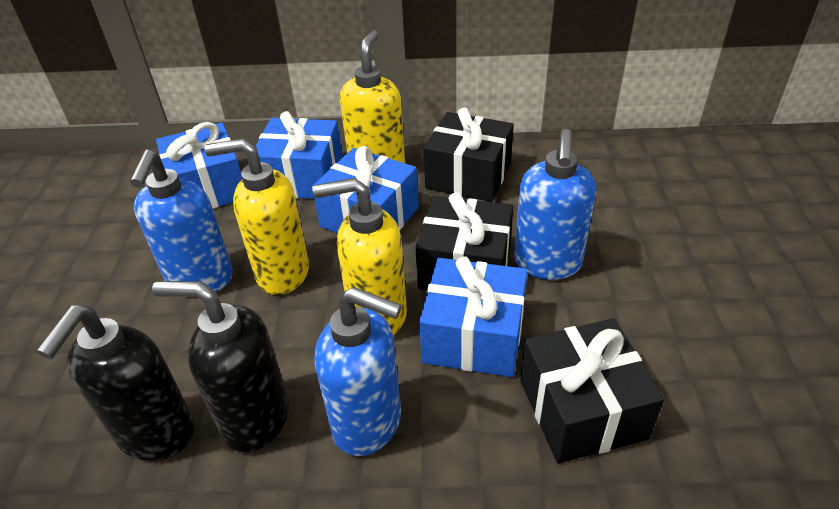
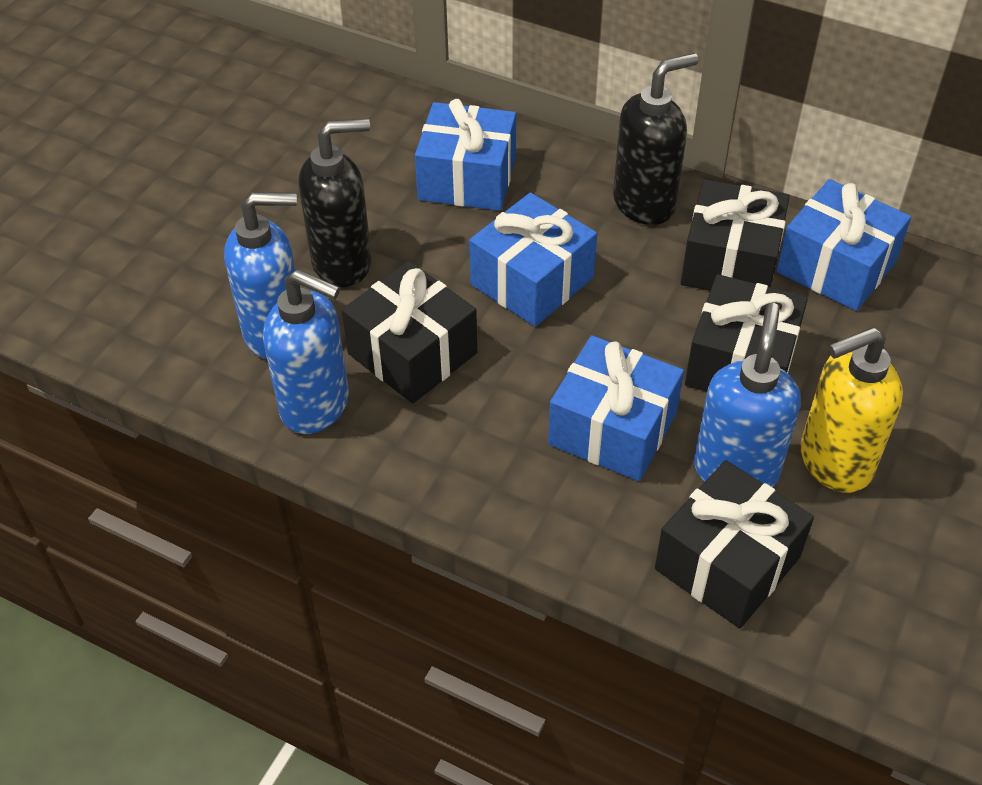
black gift: [415,192,513,290] [423,107,514,202] [520,318,664,464] = 3 -> [342,261,477,403] [655,460,814,628] [681,179,790,291] [685,274,808,392] = 4
yellow soap dispenser: [204,138,309,295] [312,178,407,335] [340,30,405,163] = 3 -> [800,327,903,493] = 1

